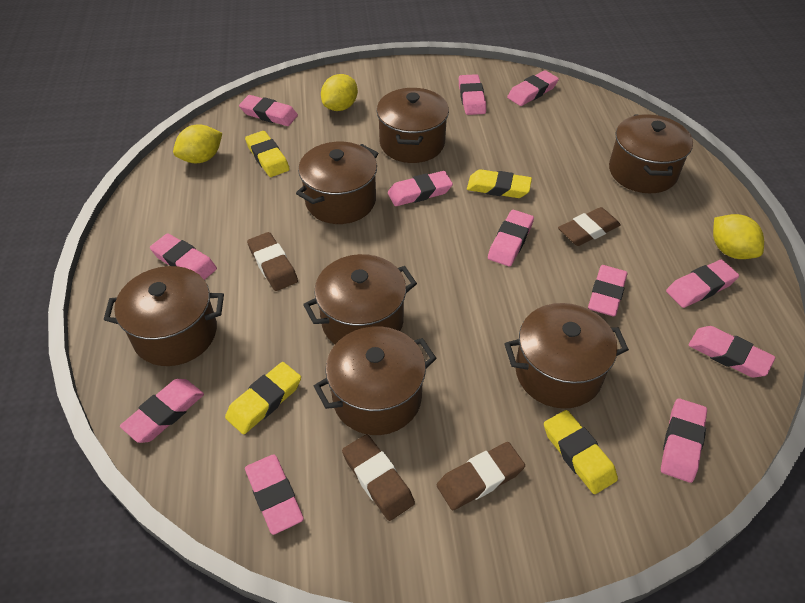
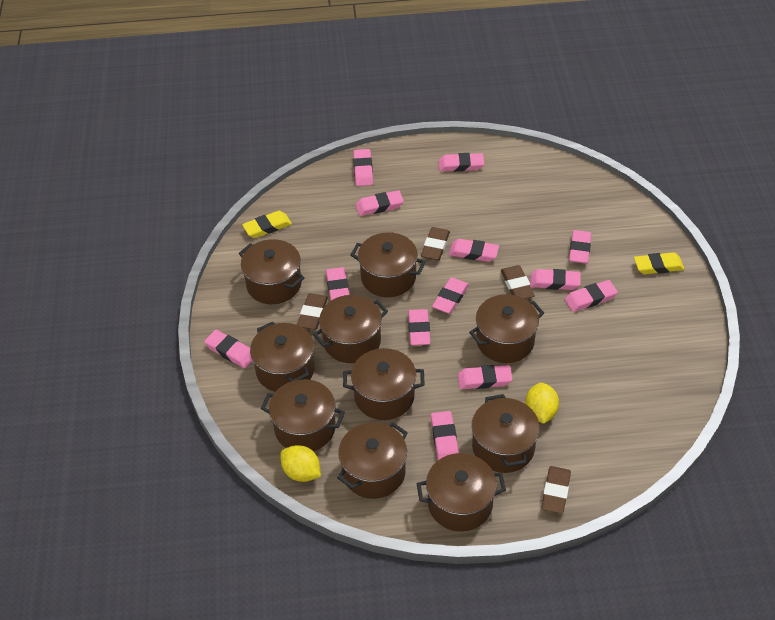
brown pot: [104,266,224,366] [296,142,378,224] [303,254,417,344] [314,327,437,435] [377,88,449,163] [504,303,629,409] [609,114,693,193] = 7 -> [239,239,305,304] [250,322,315,392] [261,379,345,451] [313,295,388,363] [337,422,408,499] [343,348,424,420] [351,232,426,297] [416,453,506,532] [469,294,544,363] [472,394,540,473] = 10
pink eraser: [120,379,204,443] [150,233,217,280] [239,95,298,126] [245,454,304,535] [388,171,453,206] [459,74,486,115] [488,210,534,266] [507,70,559,106] [588,265,627,316] [661,398,707,483] [666,260,739,308] [689,326,775,377] = 12 -> [204,330,253,368] [326,267,349,301] [353,149,373,186] [355,190,404,216] [408,309,431,345] [431,411,459,460] [432,277,469,314] [438,153,484,172] [449,239,499,262] [458,365,513,389] [530,269,581,290] [565,280,618,312] [569,230,592,264] = 13
yellow eraser: [225,362,301,434] [245,131,290,177] [467,169,532,198] [544,410,618,494] = 4 -> [242,211,292,238] [634,252,684,274] = 2
yellow lemon: [173,124,222,163] [321,74,358,111] [713,214,764,259] = 3 -> [280,445,321,482] [525,383,559,424] = 2

